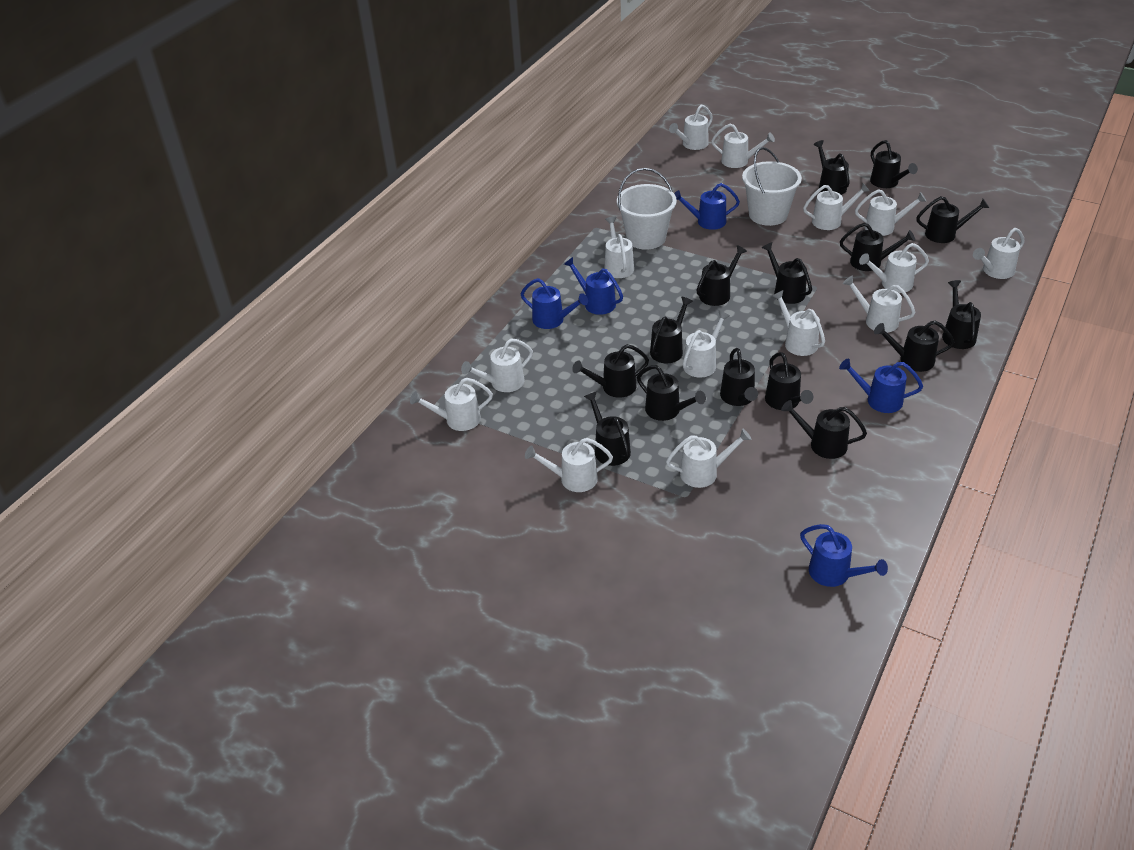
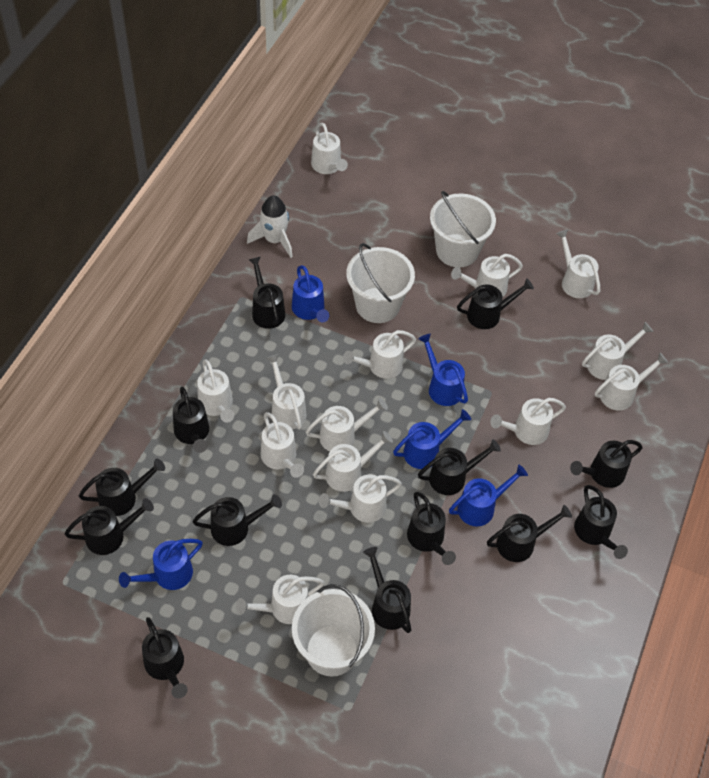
black watering can: [572,344,649,398] [584,391,631,466] [637,365,706,421] [650,297,693,363] [696,245,747,306] [720,348,758,406] [762,242,812,304] [765,352,813,410] [781,400,867,459] [813,140,850,195] [840,223,915,271] [870,140,918,188] [874,321,955,372] [916,196,989,243] [942,280,981,349] = 15 -> [65,498,154,555] [79,459,165,516] [142,617,188,698] [173,387,209,453] [193,494,282,546] [249,257,285,329] [363,547,411,633] [407,492,456,565] [418,439,501,495] [457,278,534,329] [487,505,572,562] [570,440,643,488] [574,485,628,559] = 13
white bucket: [617,168,677,250] [742,147,802,226] = 2 -> [292,584,375,676] [346,243,415,323] [430,191,496,267] = 3
white rocket: none = 0 -> [247,195,293,258] = 1

